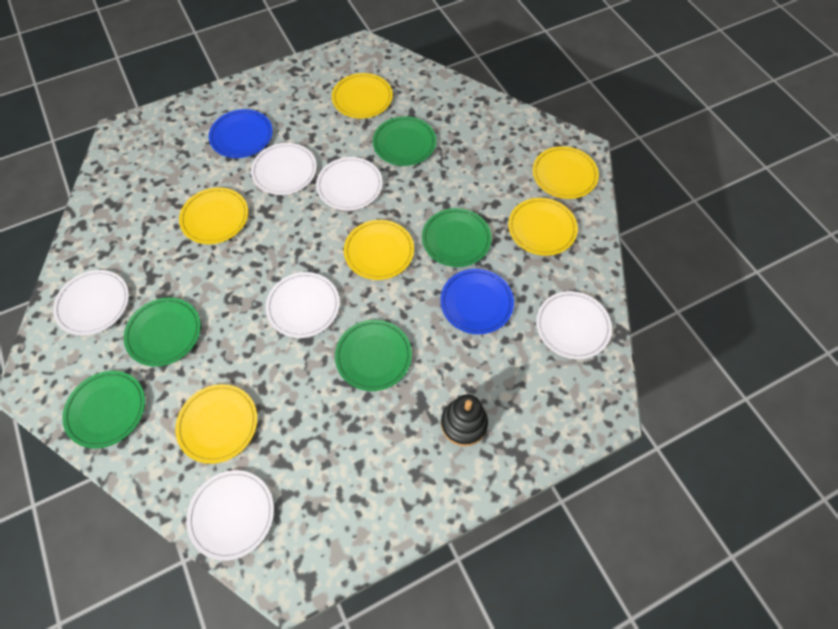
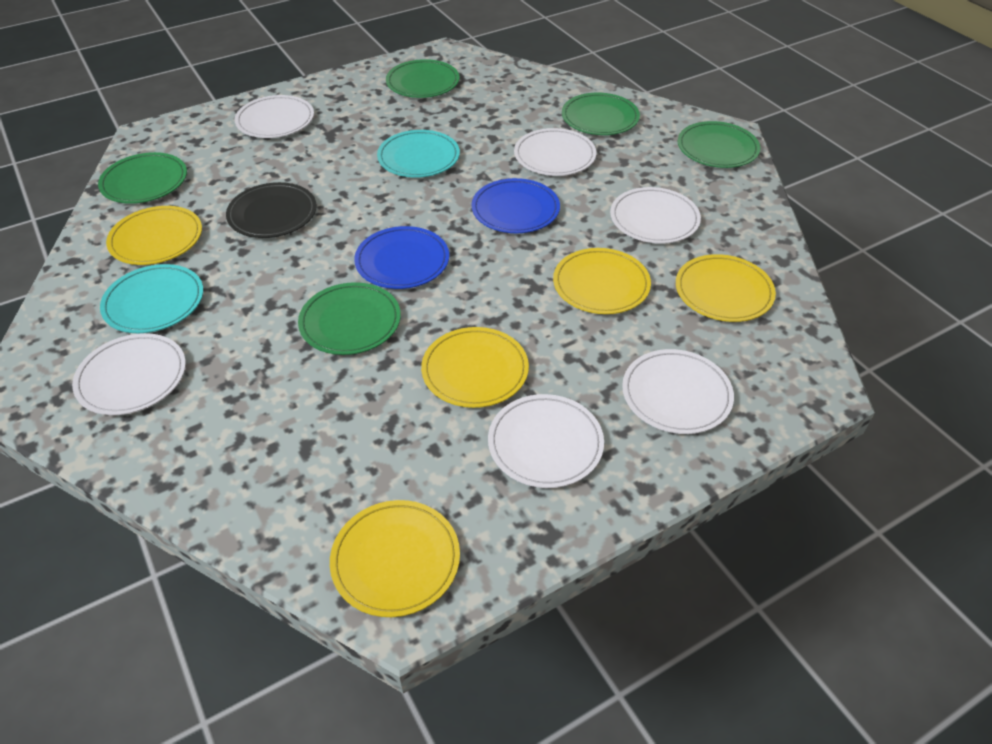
black plate: none = 0 -> [226,182,317,238] = 1
black stacking toy: [441,394,488,446] = 1 -> none = 0
turquoise plate: none = 0 -> [100,264,203,333] [377,130,460,178] = 2
yellow plate: [175,384,257,464] [179,188,248,244] [332,73,393,118] [344,220,414,280] [508,198,578,256] [533,146,599,199] = 6 -> [106,206,202,265] [330,500,460,617] [421,327,529,408] [553,248,651,314] [676,254,776,322] = 5

